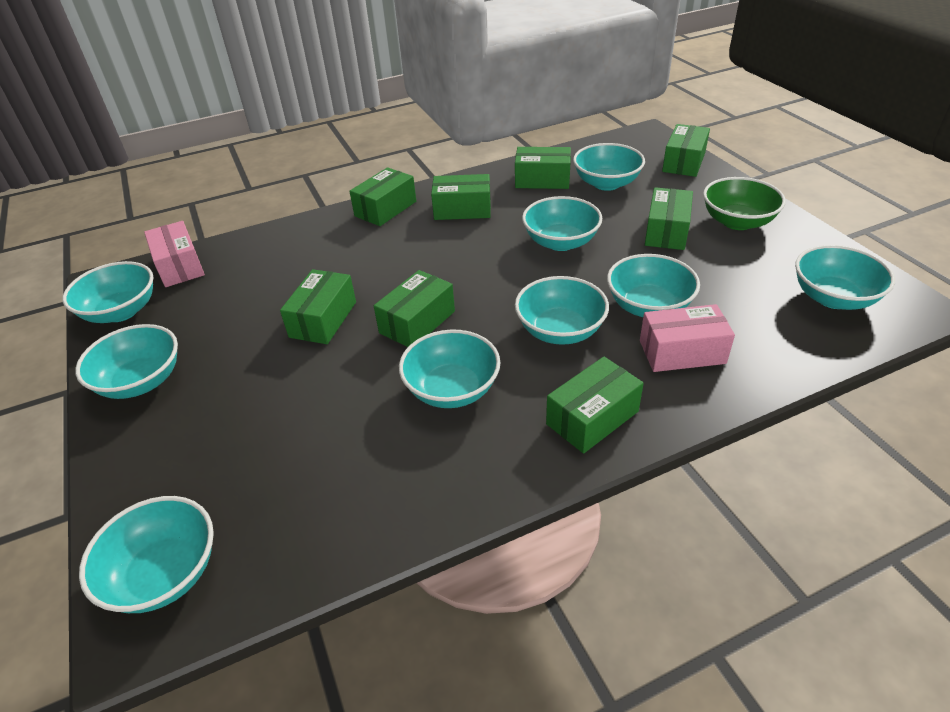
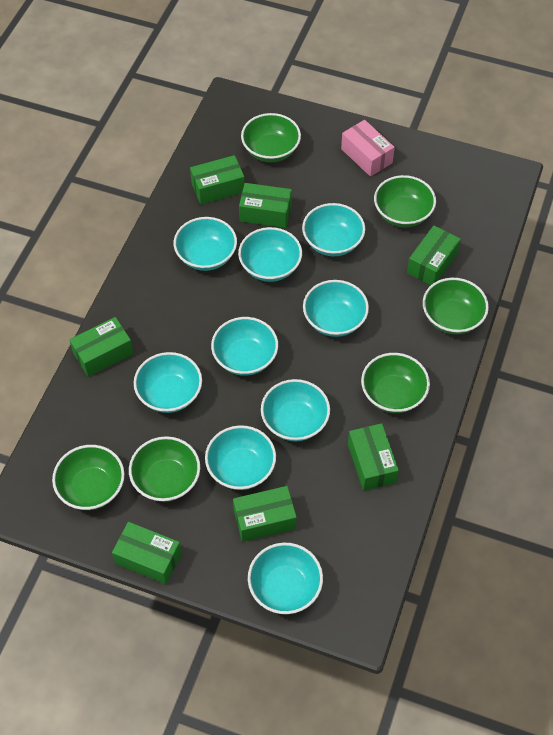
green bowl: [703,177,786,230] = 1 -> [52,445,125,510] [129,436,200,502] [241,113,301,162] [361,353,430,413] [374,175,436,227] [423,278,489,334] = 6
green box: [280,269,356,344] [350,167,416,226] [374,270,455,347] [431,174,491,220] [515,147,571,189] [546,357,644,454] [645,187,693,250] [662,124,710,177] = 8 -> [70,317,133,377] [112,522,182,584] [190,155,245,205] [233,486,297,542] [239,183,292,228] [348,423,399,491] [407,225,461,285] = 7
pink box: [144,221,205,287] [640,304,735,372] = 2 -> [341,120,395,177] = 1

